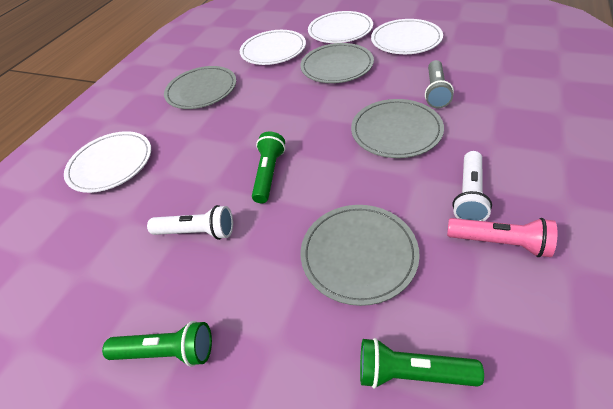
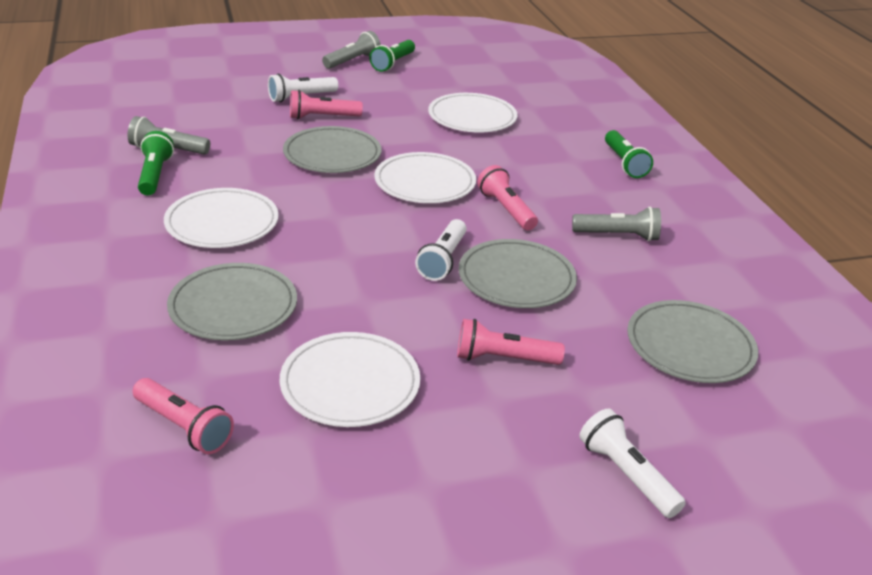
grey flashlight: [425,60,454,108] = 1 -> [127,116,210,155] [322,31,381,69] [572,207,661,241] = 3
pink flashlight: [447,218,558,257] = 1 -> [133,378,234,454] [290,90,363,119] [457,319,565,365] [477,165,538,231] = 4
white flashlight: [147,205,233,240] [452,151,492,221] = 2 -> [268,74,339,102] [415,219,467,281] [579,409,686,518] = 3

